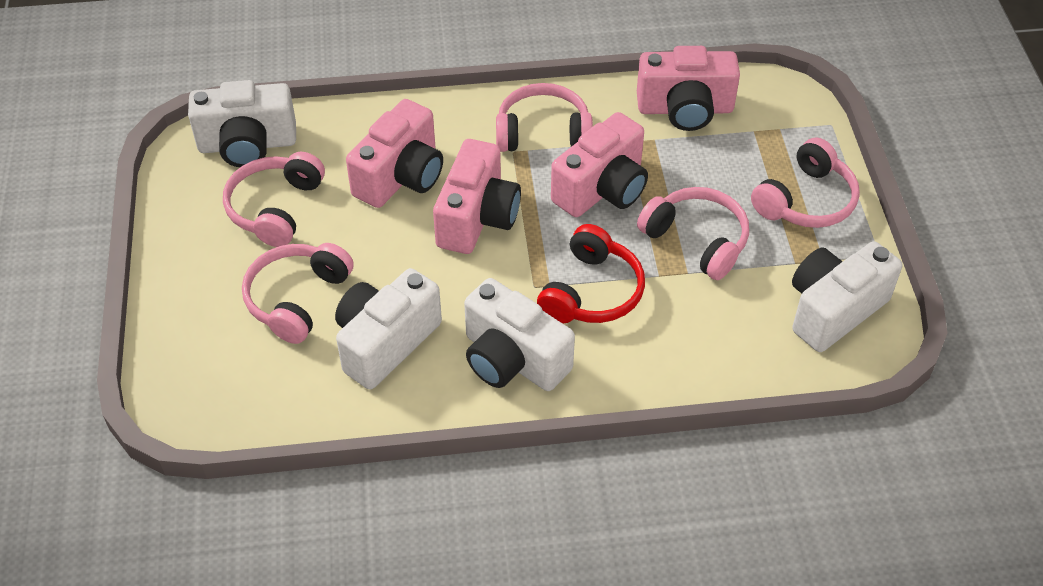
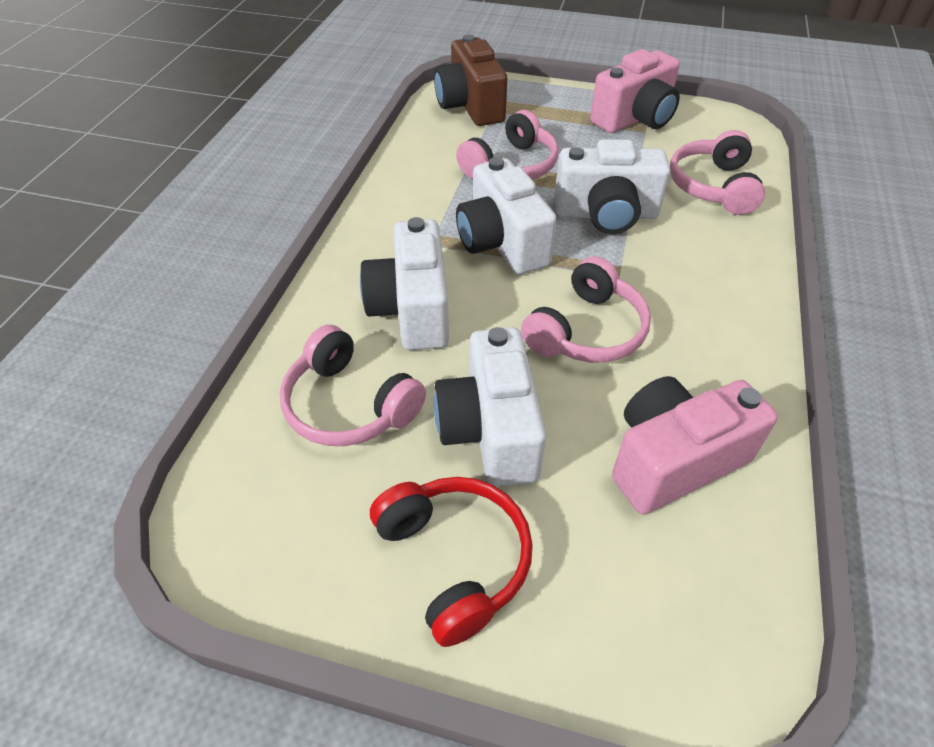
brown camera: none = 0 -> [434,34,507,126] = 1
pink camera: [346,99,443,208] [433,139,521,254] [551,112,648,217] [637,46,740,131] = 4 -> [590,49,680,133] [612,376,778,514] = 2
pink headphones: [223,152,325,247] [242,243,354,344] [496,83,593,152] [637,187,749,280] [751,138,860,228] = 5 -> [280,325,426,446] [456,110,558,179] [521,256,651,363] [670,130,765,215] = 4

